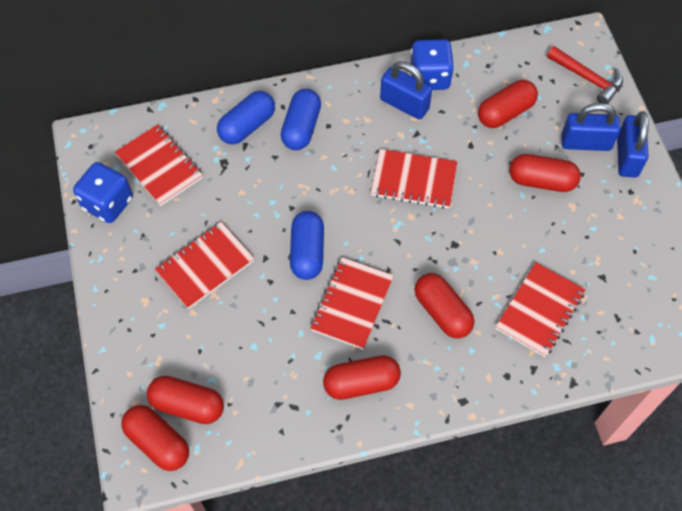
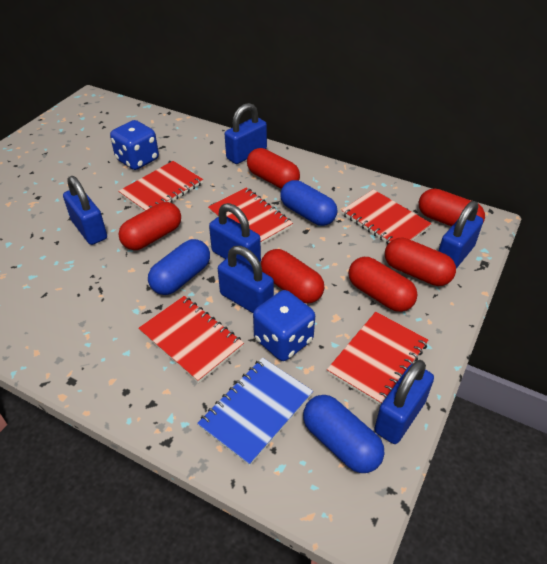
blue notebook: none = 0 -> [197,358,313,466] = 1
blue padlock: [380,61,432,120] [561,103,621,151] [617,111,649,178] = 3 -> [63,176,107,245] [209,203,261,265] [218,246,274,313] [225,103,267,164] [374,360,434,444] [439,201,483,269] = 6
red hammer: [547,46,623,104] = 1 -> none = 0

